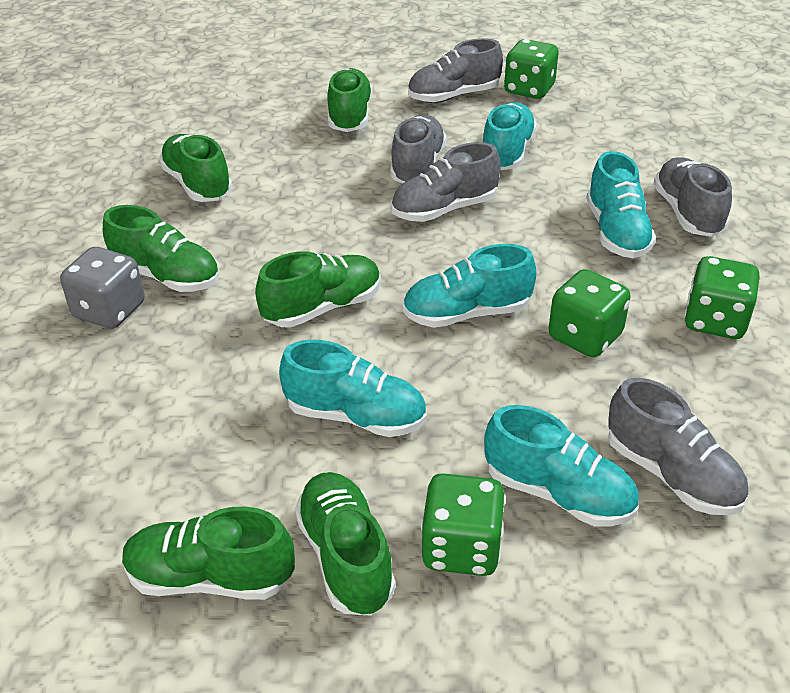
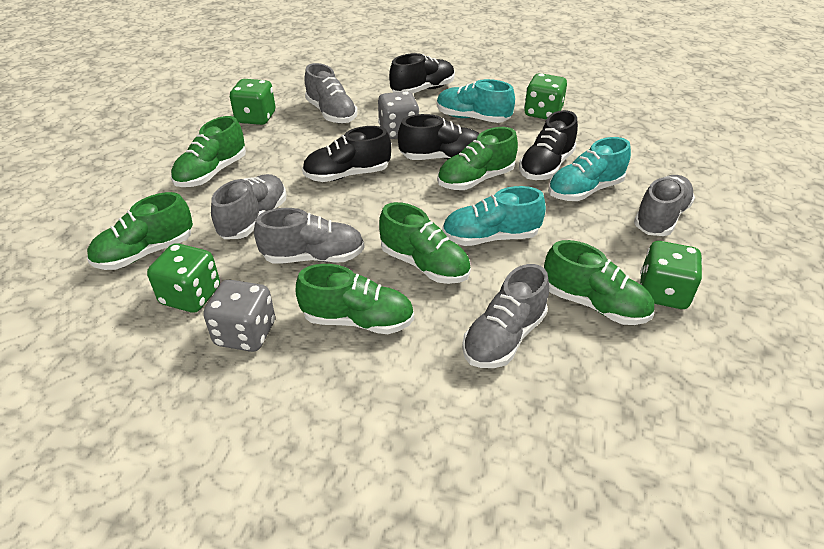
black shoe: none = 0 -> [302,126,391,182] [389,53,455,94] [398,114,479,160] [519,110,578,180] = 4
grey dice: [60,247,144,329] = 1 -> [203,280,275,352] [378,91,419,139] = 2
turquoise shoe: [279,340,426,437] [403,244,537,328] [483,102,537,170] [484,405,639,527] [586,151,656,258] = 5 -> [437,79,515,123] [442,186,546,246] [548,137,631,201] = 3

